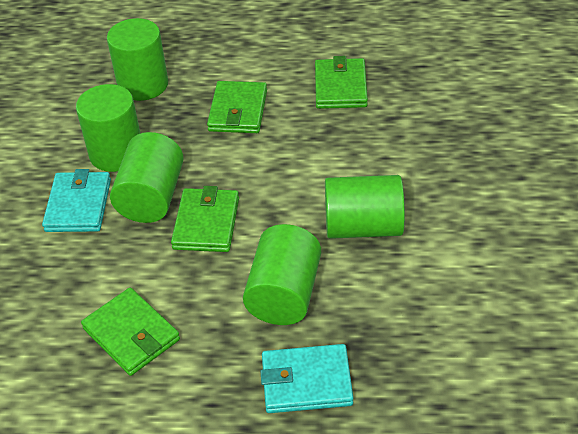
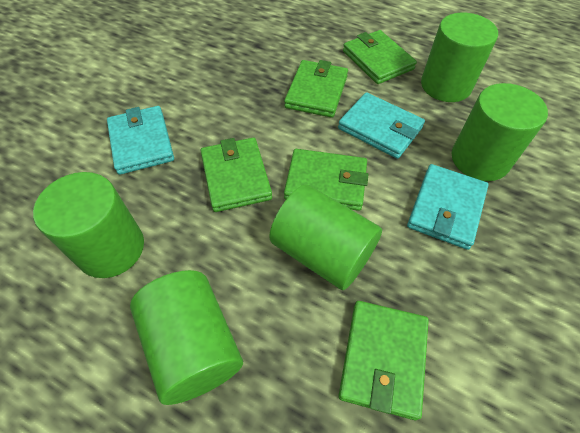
green wallet: [81,288,180,376] [171,186,239,252] [207,81,267,133] [315,56,368,109] = 4 -> [200,138,272,212] [284,60,348,118] [284,149,368,211] [338,301,429,420] [343,30,417,84] = 5
turquoise wallet: [42,169,111,232] [260,344,353,413] = 2 -> [107,106,174,175] [338,92,425,159] [407,164,489,250] = 3

